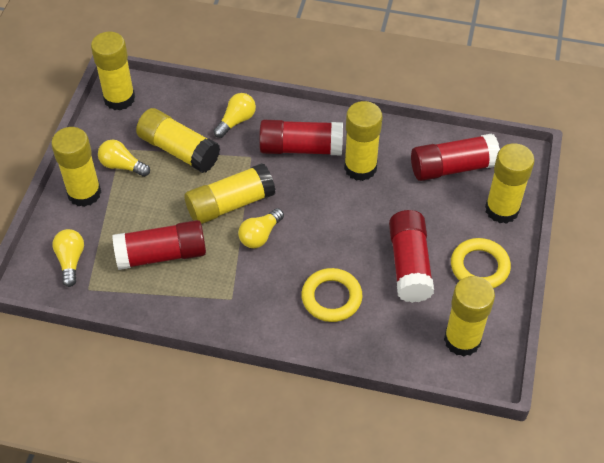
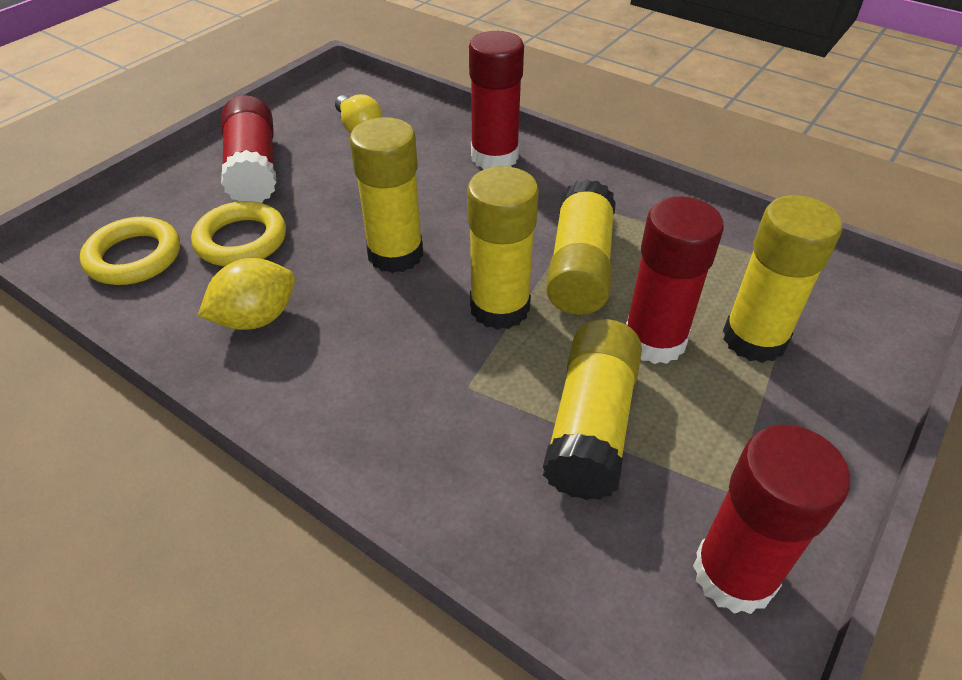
yellow glue stick: [51,127,101,207] [91,32,135,111] [136,108,220,173] [185,163,276,224] [344,101,382,181] [444,276,495,357] [485,143,535,224] = 7 -> [350,117,423,273] [467,166,539,330] [543,319,642,500] [546,179,616,315] [723,195,842,363] = 5
yellow lemon: none = 0 -> [198,258,295,330] = 1
yellow light bulb: [52,229,84,287] [98,140,150,177] [213,93,256,138] [238,208,284,248] = 4 -> [335,94,382,133] = 1

